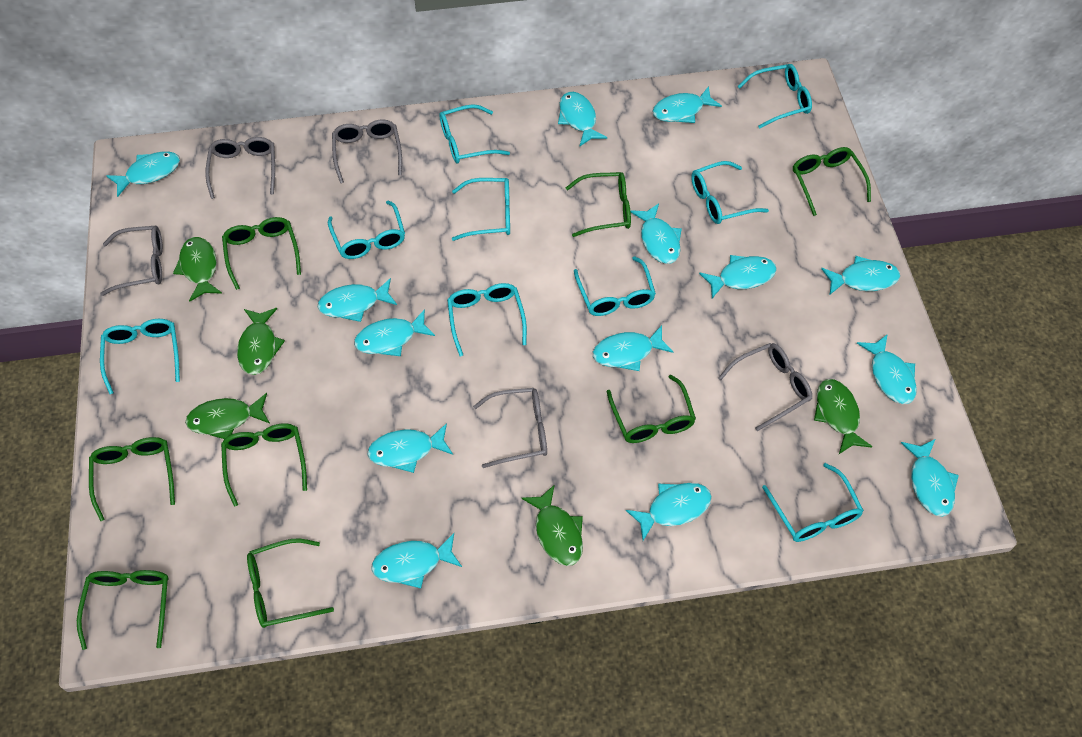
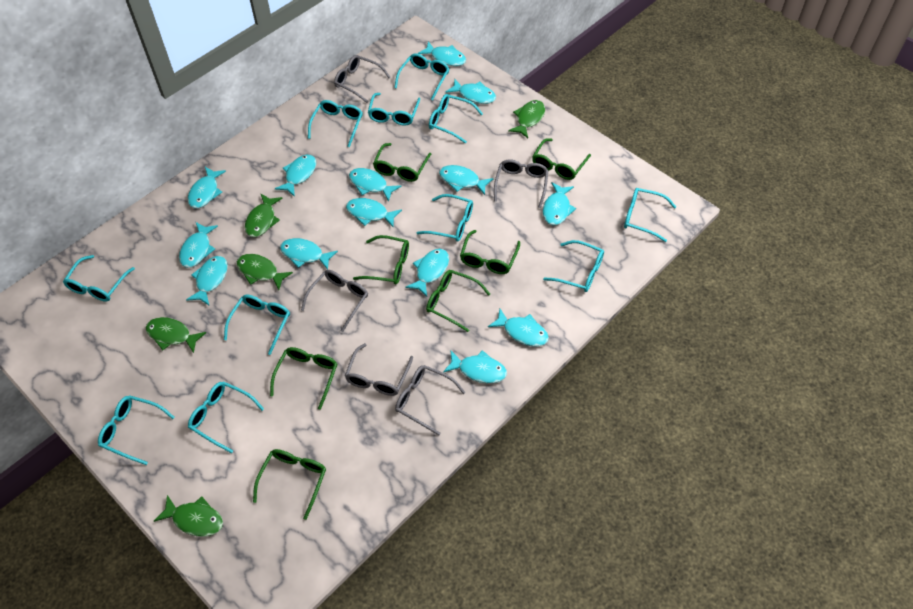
green glasses: [77,570,169,650] [89,437,175,521] [221,423,307,507] [222,217,301,290] [247,538,334,628] [565,172,631,237] [607,375,696,443] [793,147,871,216] = 8 -> [253,449,326,520] [270,347,337,410] [353,235,409,285] [373,143,431,182] [426,270,490,332] [460,230,520,274] [532,138,591,180] = 7
turquoise glasses: [100,319,180,394] [328,201,405,259] [439,104,510,164] [447,283,527,357] [452,178,510,241] [574,256,656,316] [691,161,769,224] [737,64,812,129] [762,463,864,542] = 9 -> [63,255,135,302] [98,395,175,465] [188,381,264,453] [224,295,290,355] [308,100,363,147] [368,93,420,126] [394,53,449,100] [417,194,473,242] [429,94,483,143] [543,240,604,292] [624,188,676,242] = 11

